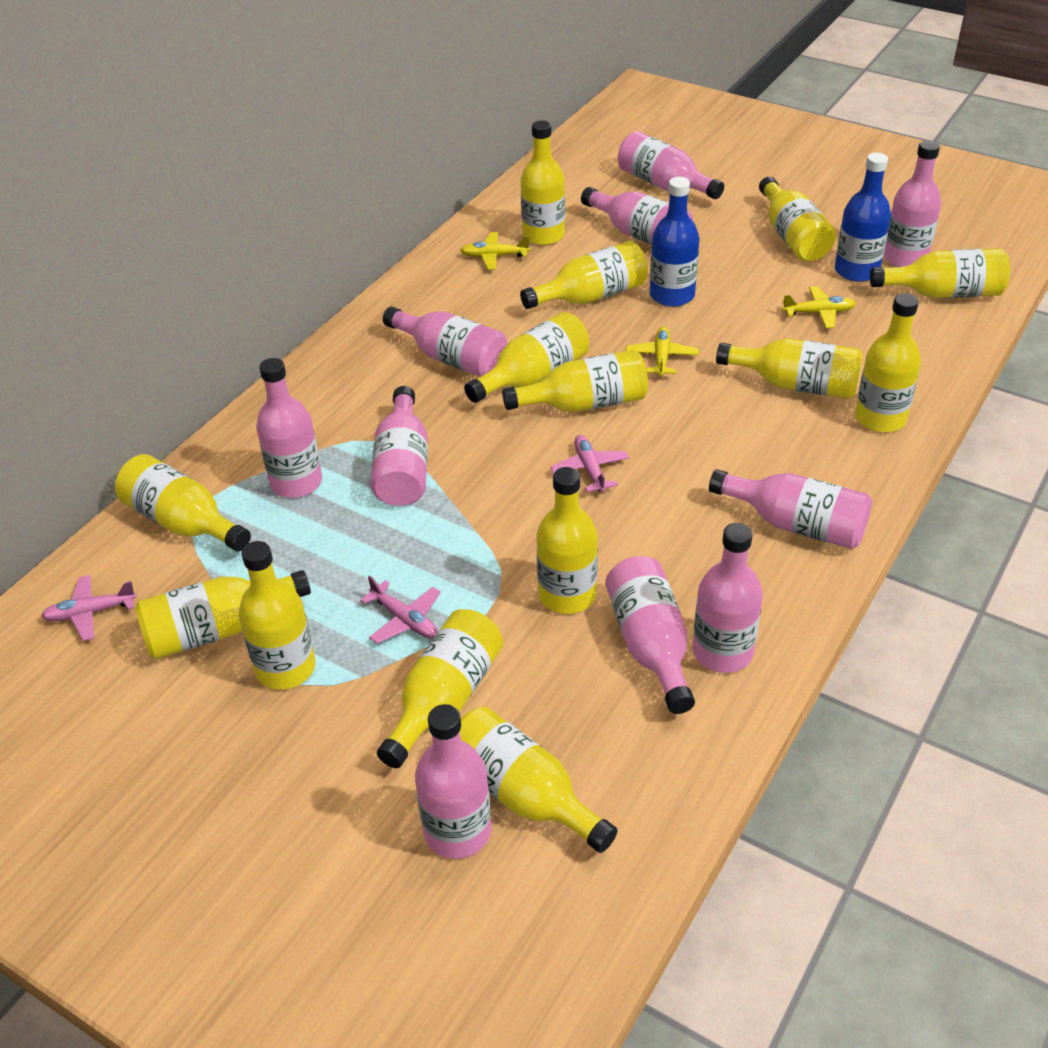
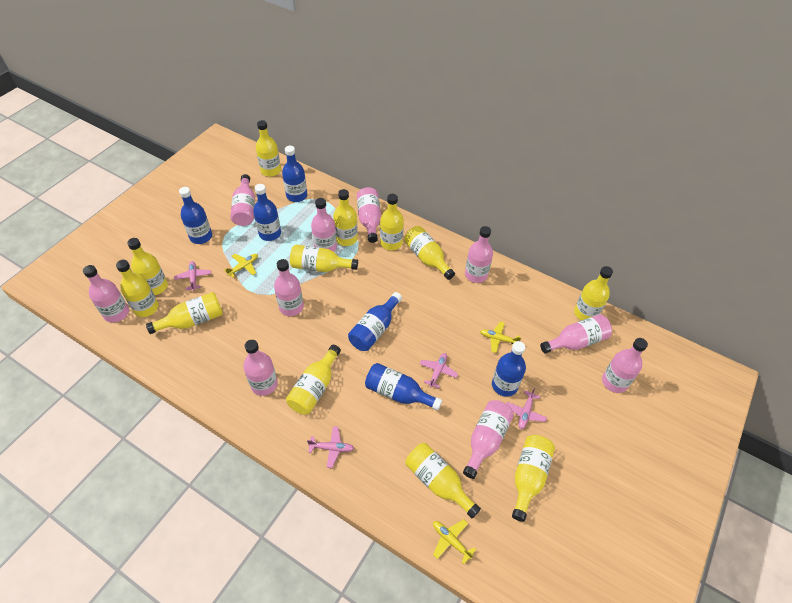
blue bottle: [650,177,699,307] [835,153,891,282] = 2 -> [179,187,212,244] [253,184,281,241] [282,146,307,202] [348,292,402,351] [365,363,442,411] [492,341,526,397] = 6
pink plane: [41,575,137,641] [360,575,441,644] [550,435,629,493] = 3 -> [174,261,211,291] [307,426,354,468] [420,353,458,388] [507,388,547,429] = 4
yellow bottle: [115,454,251,551] [135,570,311,659] [239,541,316,690] [377,609,503,768] [460,707,617,853] [464,312,589,403] [502,350,648,412] [520,241,648,309] [521,121,565,245] [537,467,598,614] [716,338,863,399] [759,177,836,262] [855,293,921,433] [870,248,1010,298] = 14 -> [116,260,159,317] [127,238,168,295] [146,292,223,334] [256,120,281,177] [286,345,341,415] [290,244,358,272] [333,189,358,246] [380,194,404,250] [404,226,455,280] [406,443,481,518] [512,435,555,522] [574,266,613,320] = 12

